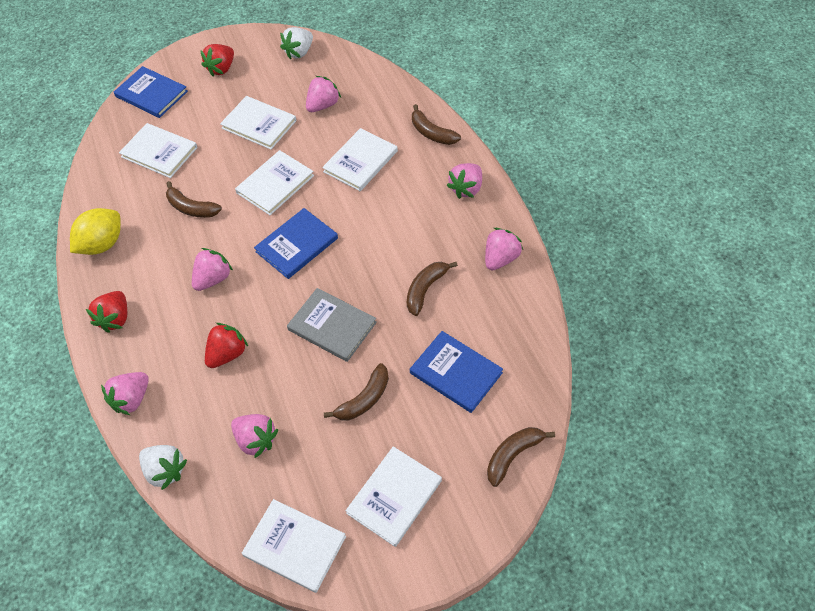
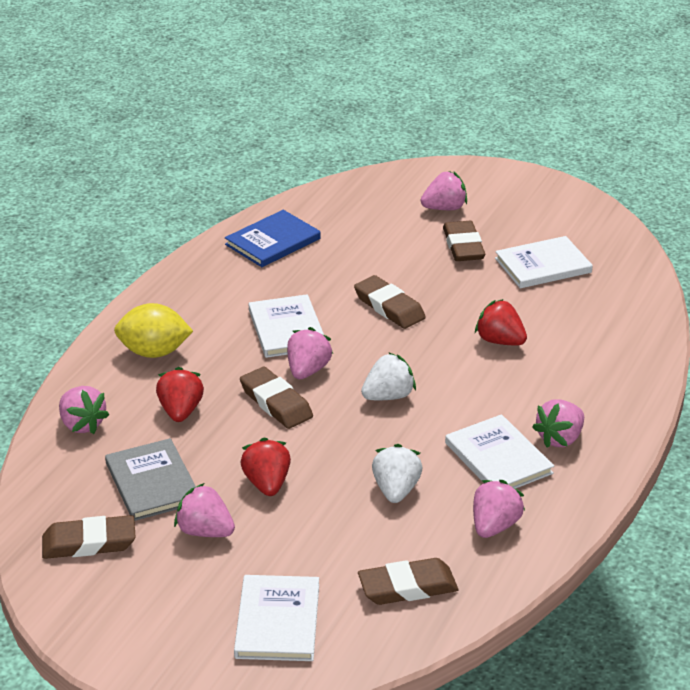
blue book: [114,66,188,118] [254,208,338,279] [410,331,503,413] = 3 -> [225,210,321,267] = 1
brown banana: [166,181,222,218] [324,363,389,420] [407,262,458,316] [412,104,461,145] [487,427,555,487] = 5 -> none = 0
brown eraser: none = 0 -> [42,515,136,559] [240,367,313,429] [354,275,426,329] [358,558,458,605] [443,221,485,261] = 5
white book: [119,123,198,178] [220,96,297,150] [235,150,314,215] [242,499,346,593] [322,128,398,191] [345,446,442,547] = 6 -> [234,575,319,661] [249,294,324,358] [445,414,554,489] [495,236,593,288] = 4

